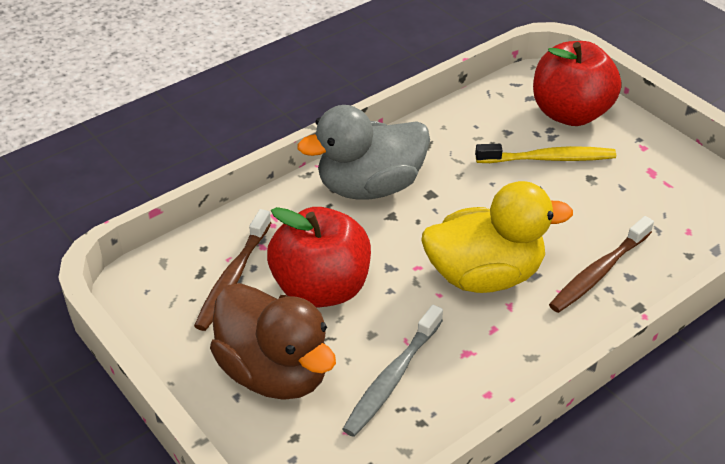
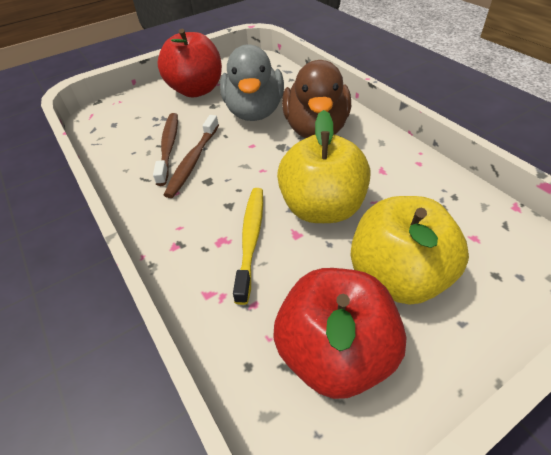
grey toothbrush: [342,305,443,437] = 1 -> none = 0
yellow apple: none = 0 -> [277,110,371,223] [351,196,469,305] = 2
yellow duck: [421,181,573,293] = 1 -> none = 0

